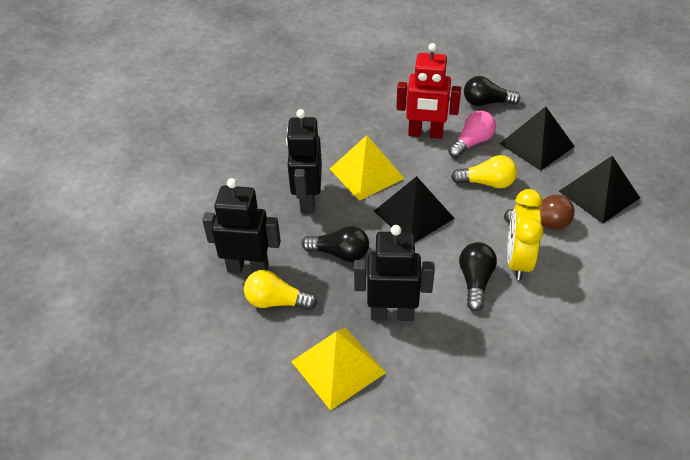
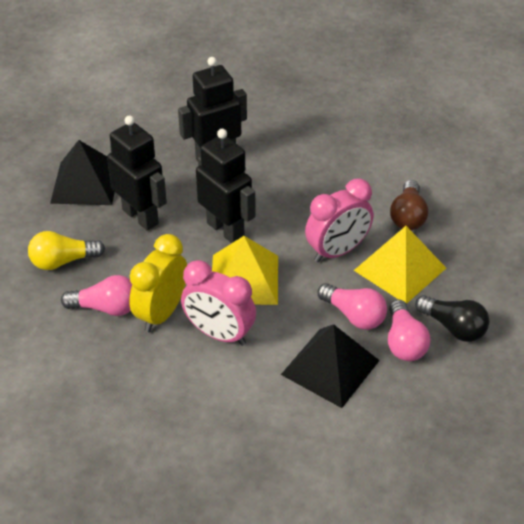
black light bulb: [302,226,369,262] [459,242,497,311] [464,76,520,106] = 3 -> [415,295,489,342] = 1
black pyramid: [374,176,455,242] [500,107,575,171] [559,156,640,223] = 3 -> [50,140,115,205] [281,324,380,408] = 2
pink clock: none = 0 -> [181,260,256,346] [305,179,373,262] = 2
pink light bulb: [448,111,496,158] = 1 -> [61,275,132,316] [318,283,387,330] [388,300,431,361] = 3
red robot: [396,43,461,139] = 1 -> none = 0
yellow light bulb: [244,270,317,310] [451,155,517,189] = 2 -> [28,231,105,270] = 1

